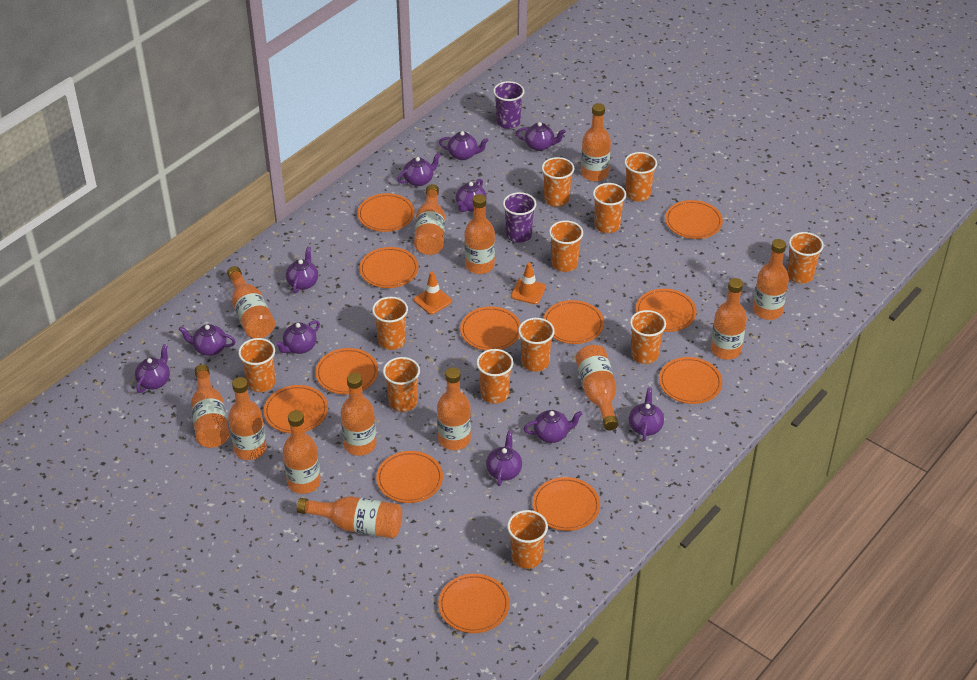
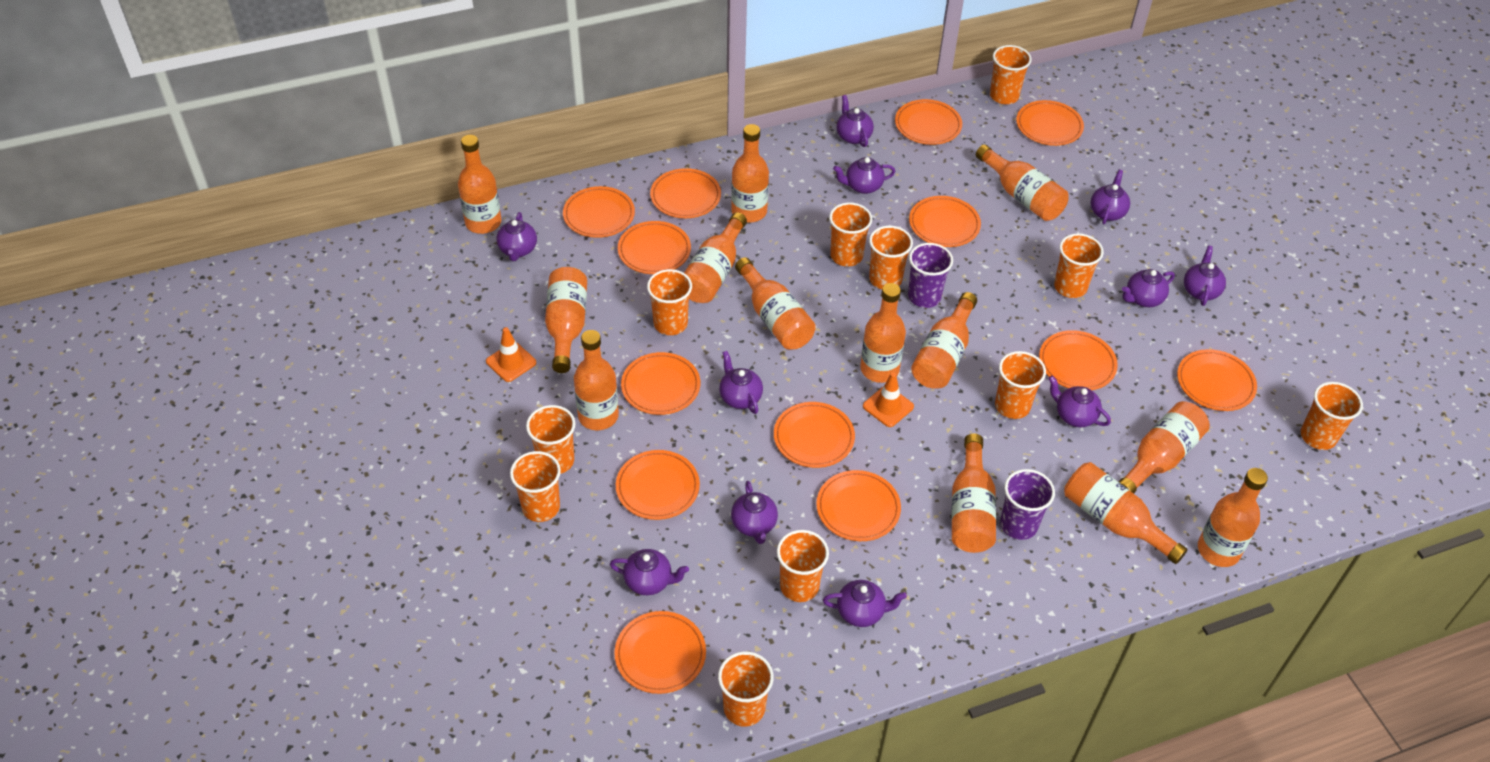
orange cup: [238,338,275,392] [372,297,408,350] [383,357,420,412] [476,349,514,404] [507,510,548,569] [518,318,555,372] [542,157,574,207] [549,220,583,272] [593,183,626,233] [624,152,657,201] [630,310,666,364] [787,232,824,284] = 12 -> [510,451,561,522] [526,405,575,474] [647,269,692,335] [718,651,774,727] [777,530,829,602] [829,203,872,267] [869,226,913,290] [990,45,1032,104] [995,351,1046,419] [1054,233,1104,298] [1300,382,1363,450] = 11
orange plate: [264,385,328,433] [315,348,378,394] [358,193,415,232] [359,247,418,288] [376,451,443,503] [438,574,510,633] [460,306,521,350] [533,477,600,531] [543,300,604,344] [636,289,696,332] [659,357,722,404] [665,200,723,239] = 12 -> [563,186,635,238] [614,611,706,694] [616,450,700,520] [618,221,691,274] [621,352,700,415] [650,168,721,218] [774,402,855,468] [816,470,901,541] [895,99,962,145] [909,196,981,247] [1016,100,1084,146] [1039,330,1118,390] [1177,349,1257,411] = 13

